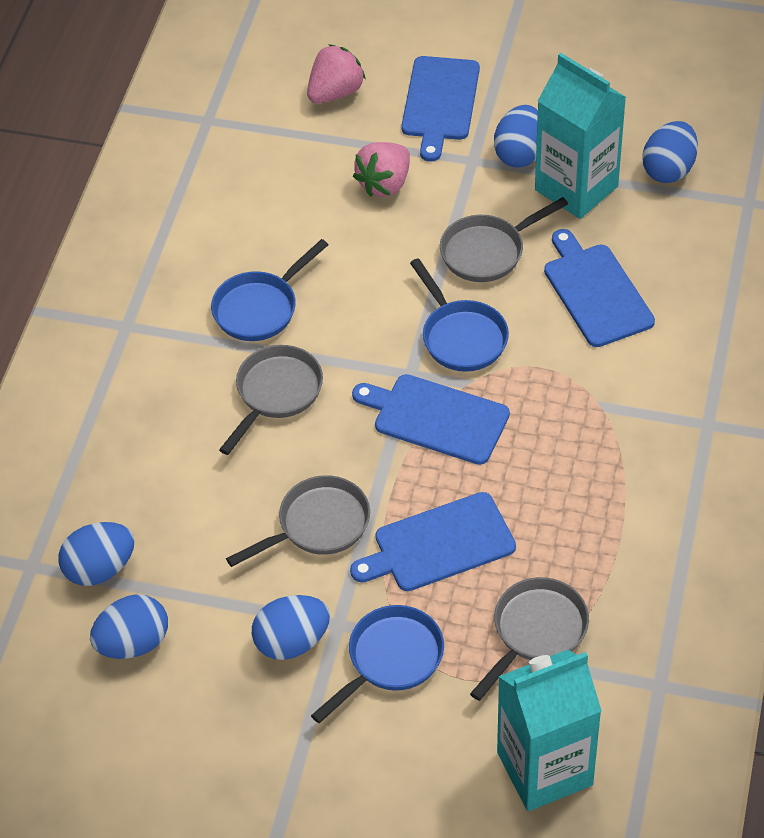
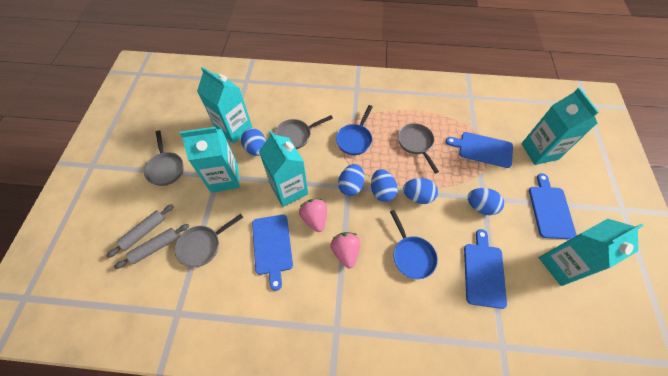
blue pan: [211,239,328,341] [311,605,444,723] [410,258,509,372] = 3 -> [336,105,373,155] [390,210,438,279] = 2
grey rolling pin: none = 0 -> [106,204,174,258] [114,224,189,269] = 2
turquoise carton: [497,650,602,811] [535,53,626,219] = 2 -> [180,127,239,193] [197,67,253,143] [259,130,308,207] [521,87,599,165] [539,219,644,286] = 5

